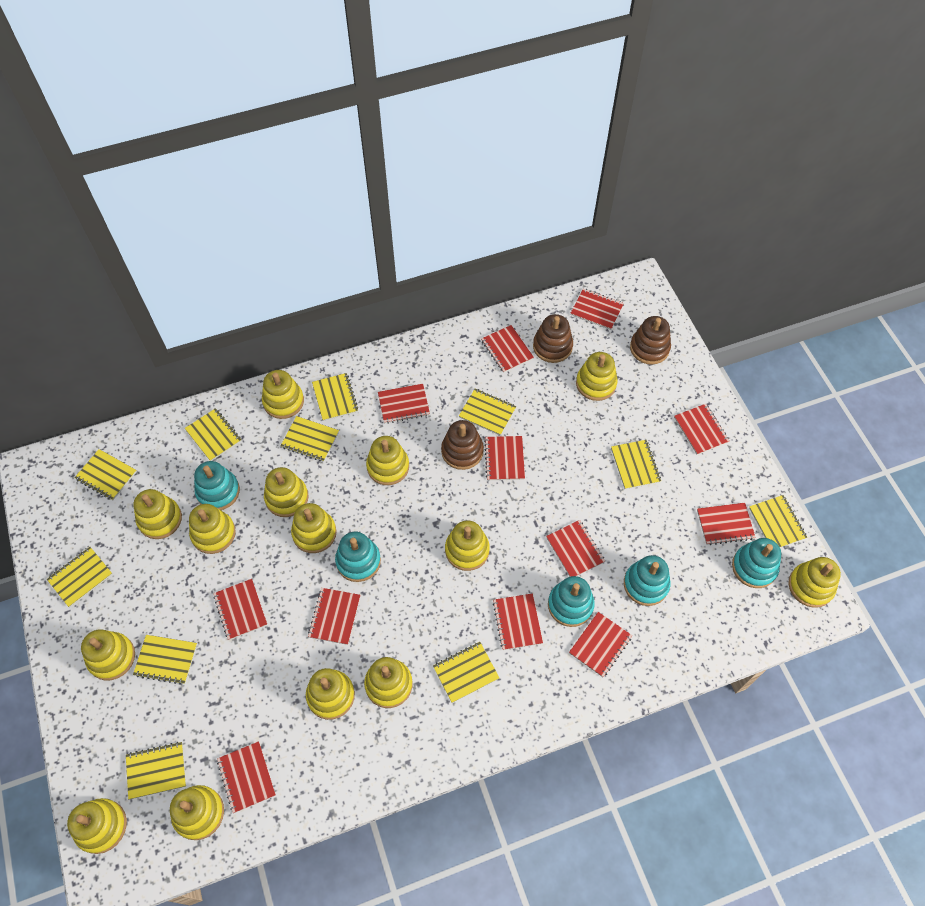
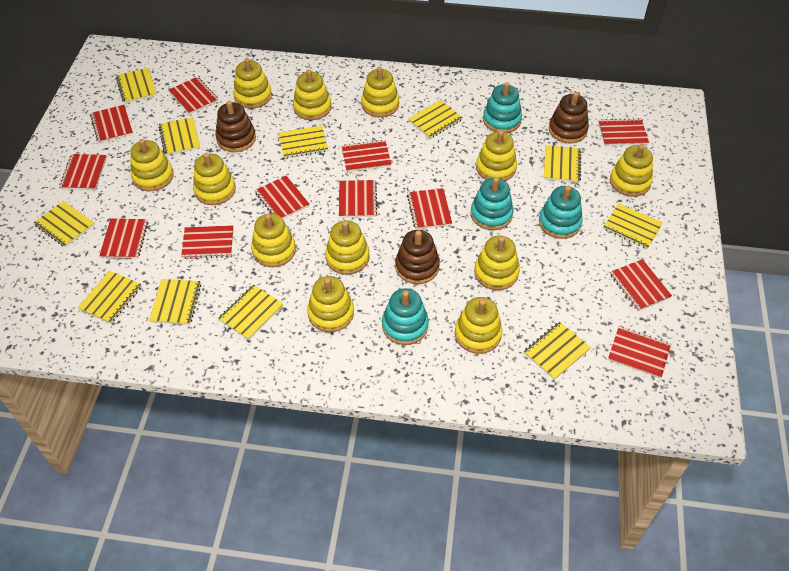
turquoise stacking toy: [194,461,240,510] [335,532,381,582] [548,576,595,627] [624,555,670,606] [732,538,781,588] = 5 -> [382,288,429,345] [470,177,513,230] [483,82,522,133] [539,186,583,239] = 4
yellow stacking toy: [67,798,127,854] [81,629,135,681] [133,489,182,539] [170,785,224,840] [189,504,236,554] [262,370,304,419] [264,467,308,517] [291,503,336,553] [306,668,355,720] [364,657,413,708] [366,436,409,485] [445,520,490,571] [576,352,618,401] [789,557,841,608] = 14 -> [130,139,174,191] [193,153,236,205] [233,58,272,109] [251,213,296,267] [293,69,331,120] [307,276,354,332] [325,220,370,275] [361,67,399,117] [455,297,502,354] [474,236,520,290] [476,130,517,181] [610,144,653,197] = 12

